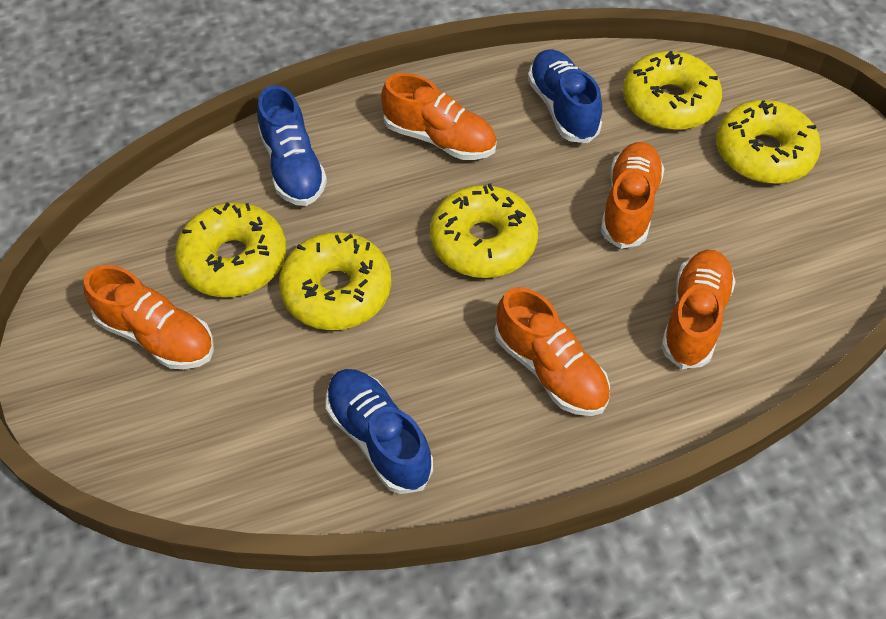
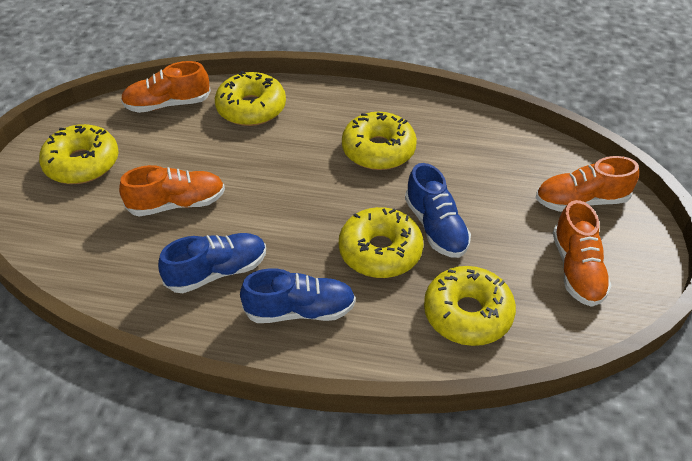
orange shoe: [84,265,214,369] [381,73,497,160] [494,287,610,416] [601,142,664,249] [661,250,736,369] = 5 -> [119,165,225,216] [121,61,211,113] [536,156,639,212] [553,200,612,307] = 4

